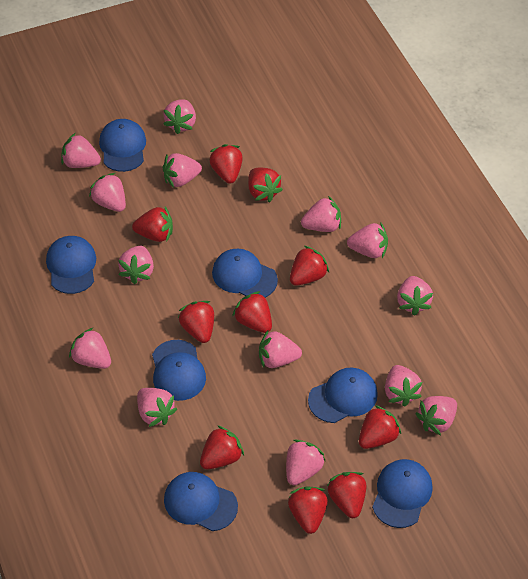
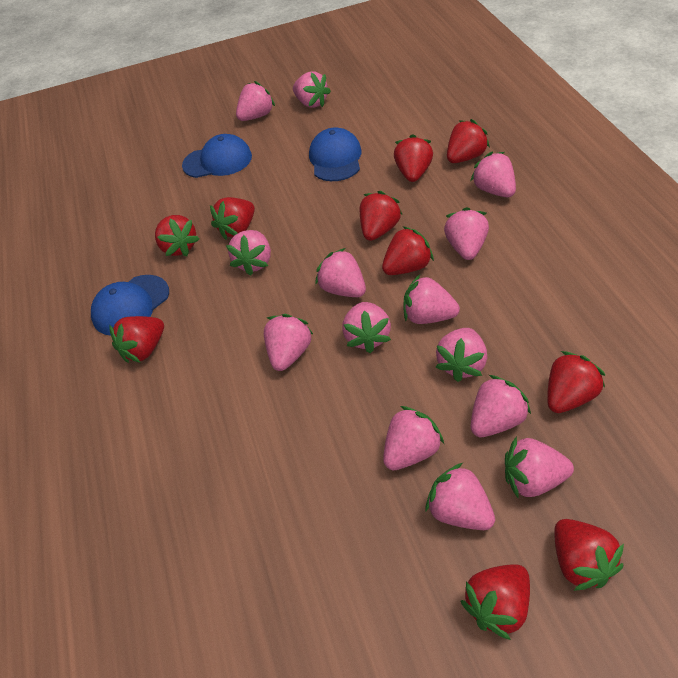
blue cap: [46,236,96,294] [99,119,146,172] [152,340,206,401] [164,472,238,531] [212,249,278,298] [308,367,378,423] [372,459,433,528] = 7 -> [91,275,169,336] [182,134,252,178] [309,127,362,181] = 3

